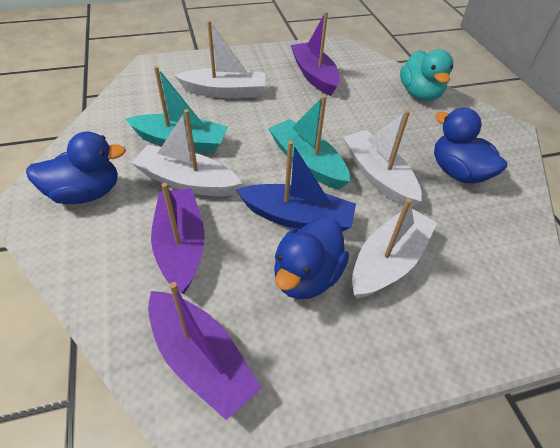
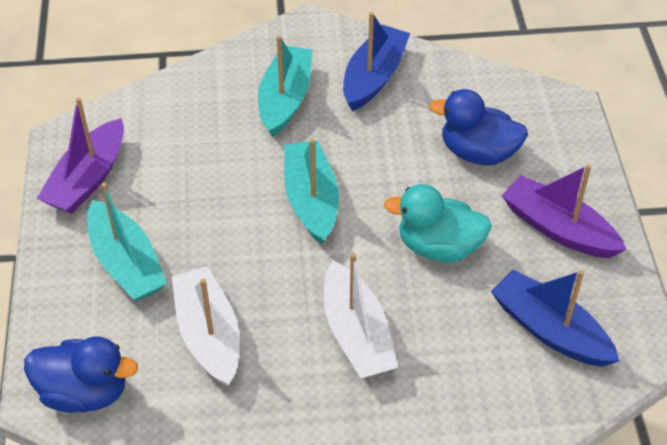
blue boat: [236,141,356,232] = 1 -> [343,12,410,111] [491,269,620,367] = 2
blue duck: [26,132,126,204] [274,216,349,299] [434,108,507,183] = 3 -> [24,336,138,413] [429,89,528,165] = 2
purple boat: [148,282,262,420] [151,183,205,294] [291,11,340,96] = 3 -> [37,97,124,214] [501,164,627,258] = 2
turquoise boat: [126,66,228,153] [268,95,350,189] = 2 -> [87,182,167,301] [258,35,313,137] [284,139,339,245] = 3
white boat: [131,109,242,196] [174,20,266,98] [343,110,422,206] [352,198,437,299] = 4 -> [172,266,240,386] [324,253,398,378] = 2

